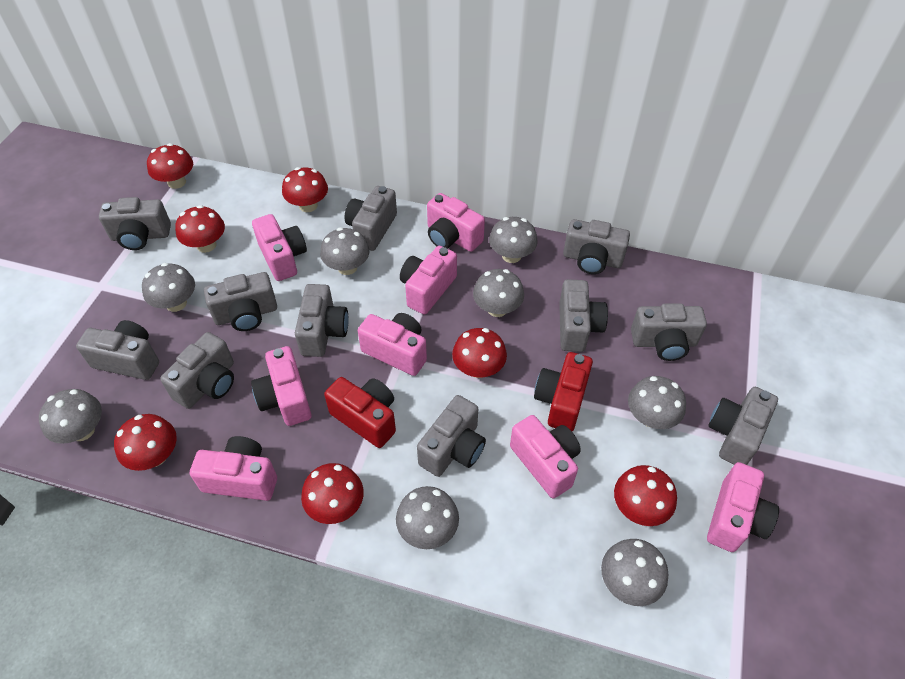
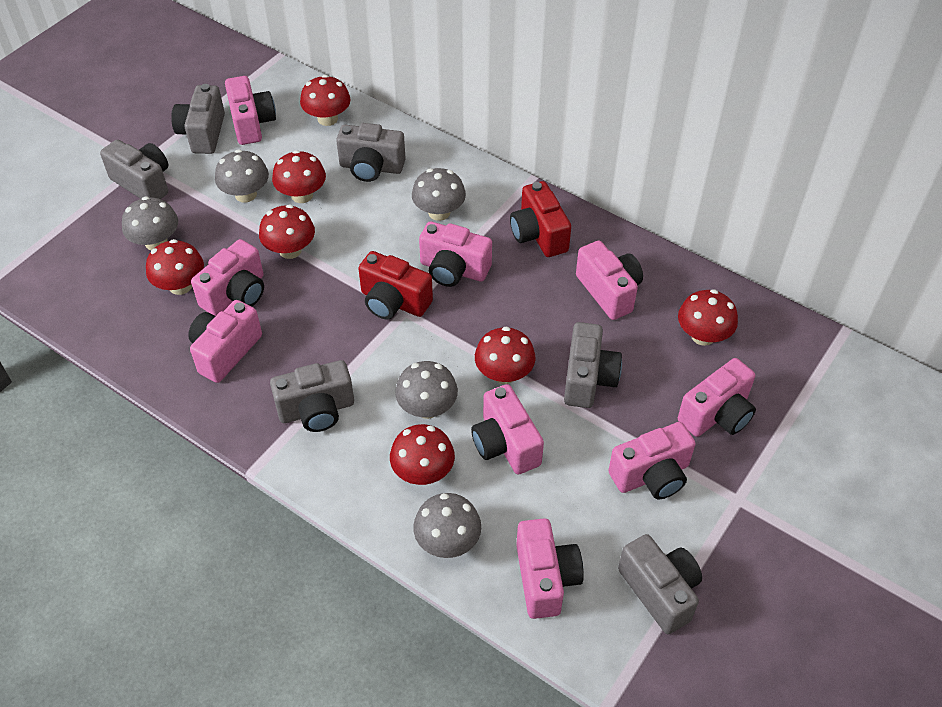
grey camera: [76,320,159,380] [99,197,171,250] [160,332,234,409] [204,272,277,331] [295,284,348,357] [344,186,397,251] [417,395,486,477] [559,279,608,352] [563,219,630,274] [631,304,707,361] [708,387,778,465] = 11 -> [100,140,168,199] [171,84,225,154] [270,360,354,432] [336,123,406,182] [564,322,622,408] [618,534,702,634] = 6
grey mushroom: [39,389,102,444] [142,263,195,312] [320,227,370,275] [396,486,459,549] [473,269,524,317] [489,217,538,263] [601,539,668,606] [628,376,686,429] = 8 -> [122,196,178,250] [215,149,269,203] [395,361,458,419] [412,168,466,221] [413,493,481,558] = 5
pink camera: [190,436,277,501] [251,346,312,426] [252,214,307,281] [358,313,427,376] [400,246,457,315] [427,193,485,252] [510,415,581,498] [707,462,779,552] = 8 -> [188,300,262,383] [191,239,264,316] [225,76,276,145] [419,221,492,287] [471,384,544,474] [516,518,584,619] [576,241,643,320] [608,422,695,499] [678,358,756,437] = 9

